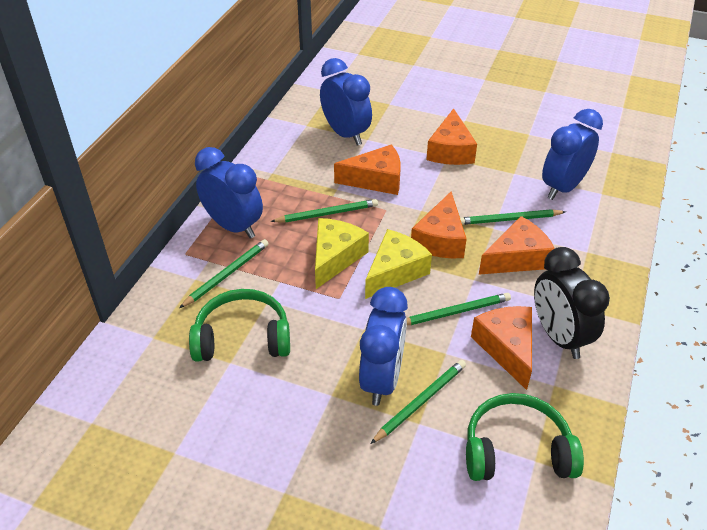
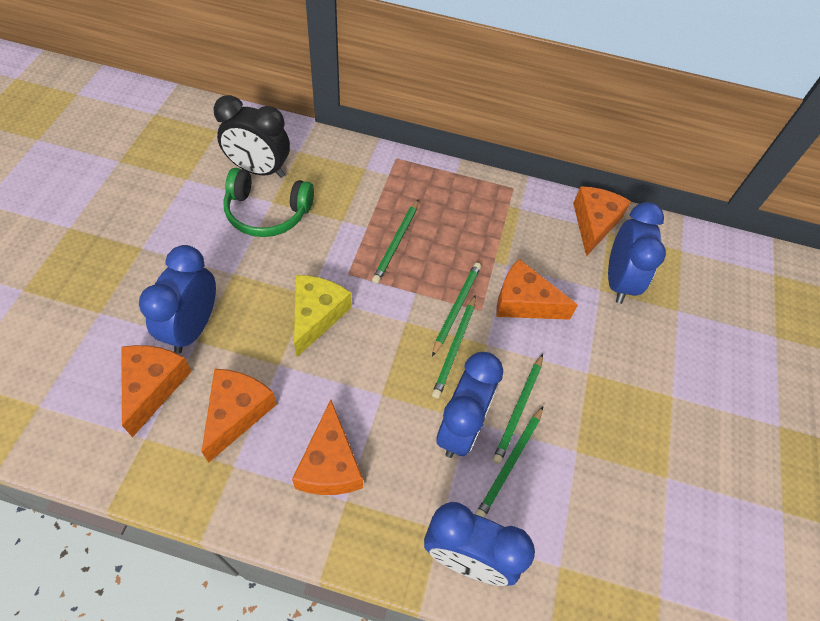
green headphones: [189,289,290,362] [466,393,584,481] = 2 -> [223,168,314,237] = 1
yellow cheese: [315,218,369,289] [365,229,432,299] = 2 -> [294,275,352,357] = 1

